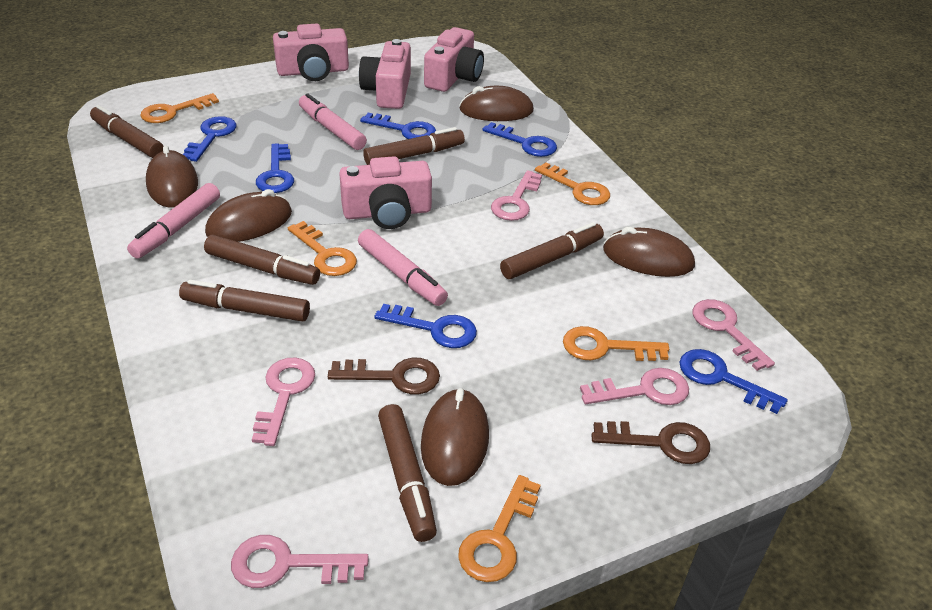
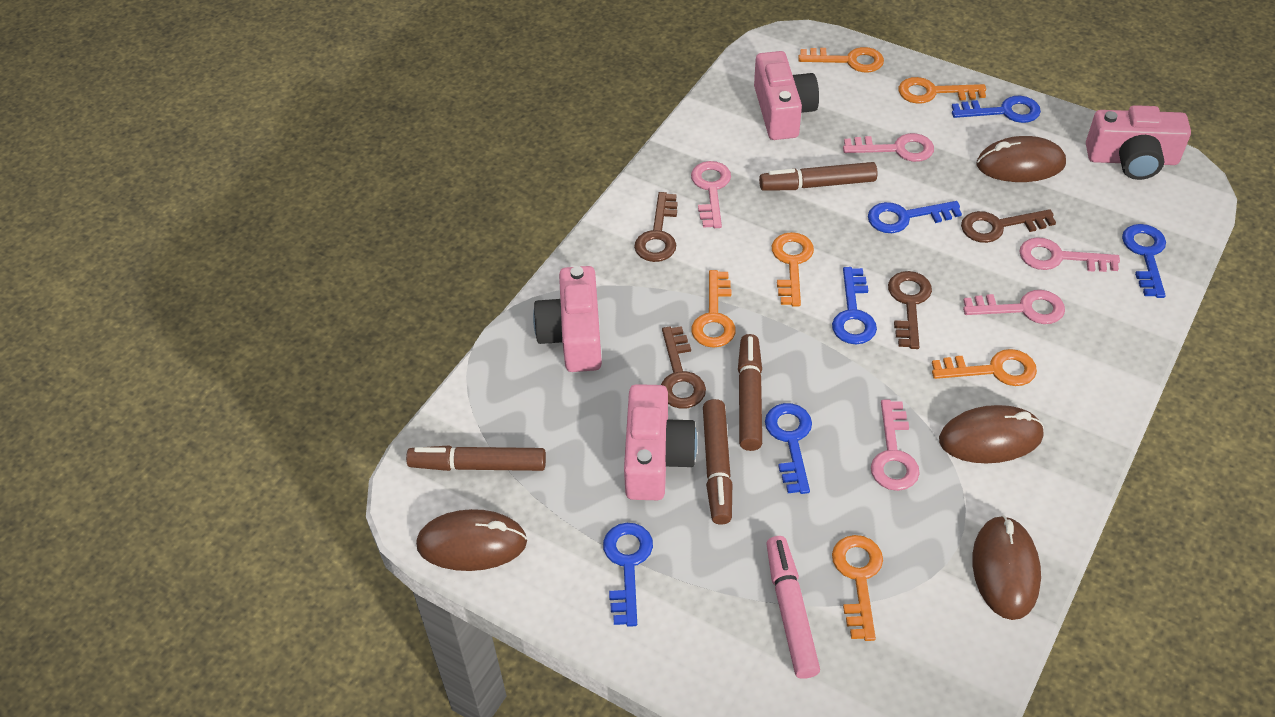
brown key: [328,358,440,394] [591,421,710,464] = 2 -> [634,192,677,262] [661,326,706,409] [888,271,932,349] [961,209,1056,243] = 4
brown marker: [90,105,164,158] [179,280,310,322] [204,235,320,285] [363,127,465,165] [378,404,437,542] [500,222,604,279] = 6 -> [406,445,546,471] [703,399,732,525] [738,334,762,451] [759,162,878,191] = 4
brown mouse: [146,146,198,208] [205,189,292,242] [421,388,489,486] [459,86,534,121] [603,227,695,277] = 5 -> [416,509,527,571] [939,405,1044,464] [972,515,1041,620] [977,136,1066,182] = 4
orange key: [140,93,219,123] [288,221,357,276] [458,475,541,582] [535,162,610,205] [563,326,669,361] = 5 -> [692,270,736,348] [772,232,814,307] [798,47,884,72] [832,535,883,641] [898,77,986,104] [932,349,1037,386] = 6
pink marker: [127,183,220,259] [299,93,367,150] [358,229,448,306] = 3 -> [766,536,820,679] = 1

